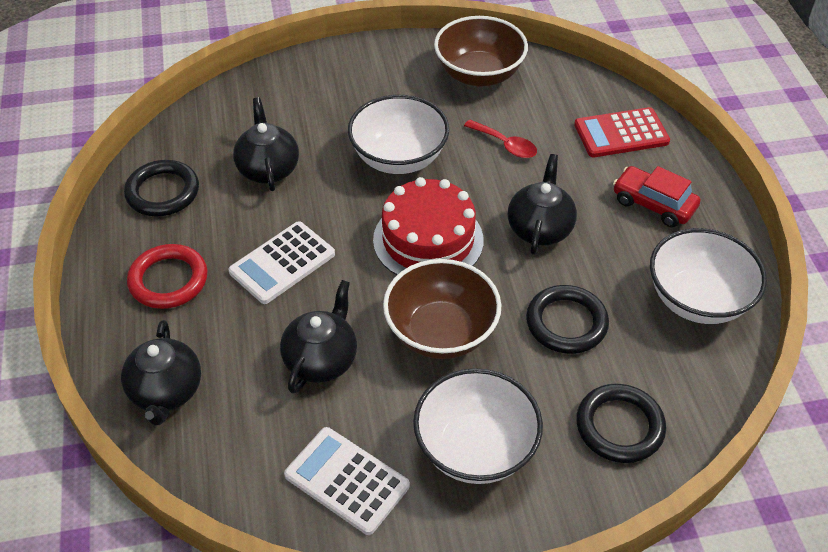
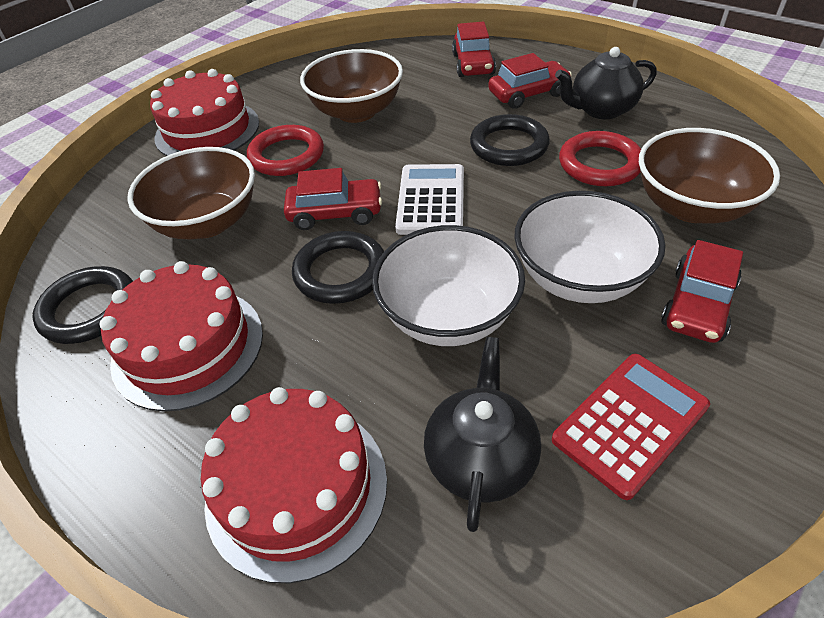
black teapot: [121,320,201,426] [233,97,299,191] [280,280,357,394] [508,154,577,255] = 4 -> [424,337,541,532] [555,47,657,119] = 2
brown bowl: [383,259,501,359] [434,16,528,87] = 2 -> [127,147,255,239] [300,49,403,123] [639,128,780,224] = 3
red cake: [373,177,484,275] = 1 -> [100,261,263,412] [150,69,259,156] [201,387,387,583] = 3
red car: [613,166,700,227] = 1 -> [284,168,382,230] [452,21,496,77] [488,53,572,109] [661,240,743,343] = 4
red ring: [127,244,208,309] = 1 -> [247,125,324,176] [559,131,641,186] = 2
red spoon: [464,120,537,158] = 1 -> none = 0
white bowl: [348,95,449,174] [413,368,543,484] [650,228,767,324] = 3 -> [372,225,525,346] [514,191,665,303] = 2
white calculator: [228,221,335,304] [284,427,410,535] = 2 -> [395,164,464,235] = 1

